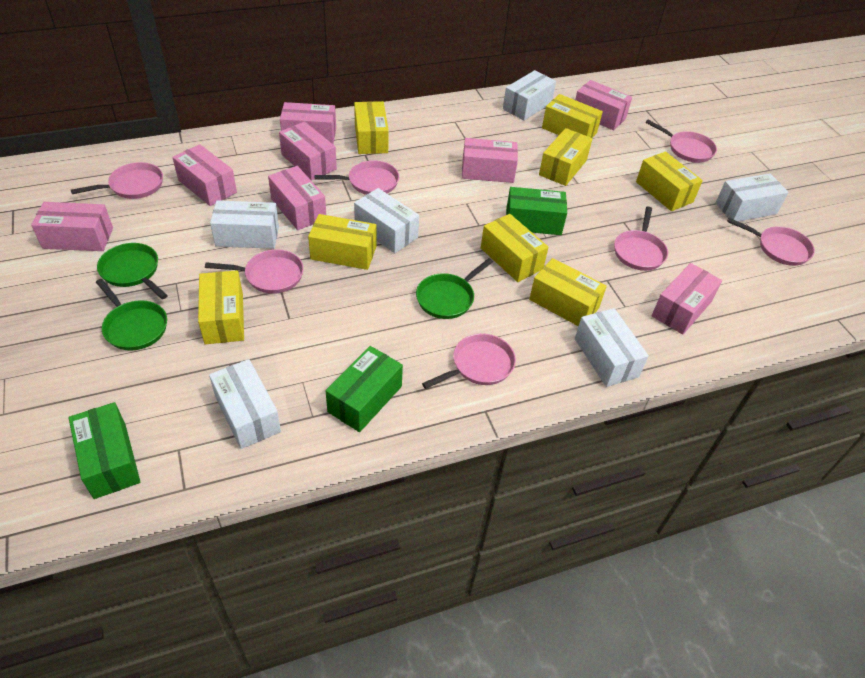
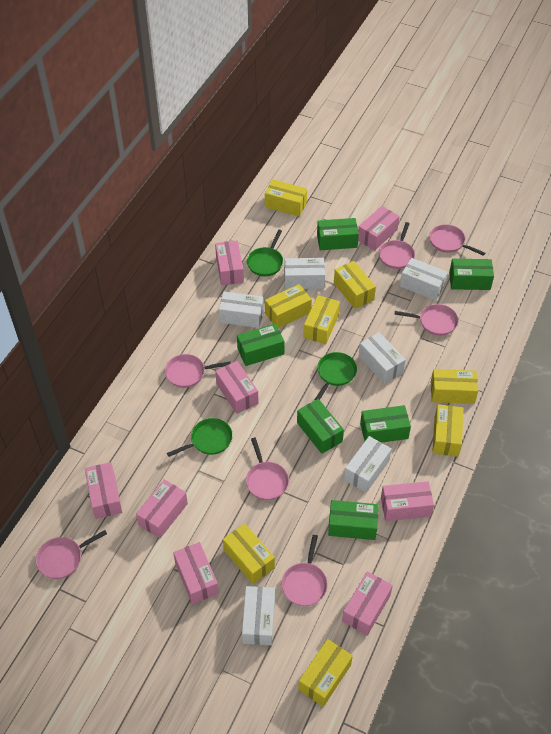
green box: [68,402,140,499] [326,346,403,432] [506,187,567,235] = 3 -> [237,324,285,366] [297,399,344,454] [317,218,359,250] [328,500,378,540] [360,405,411,443] [449,259,494,290] = 6

